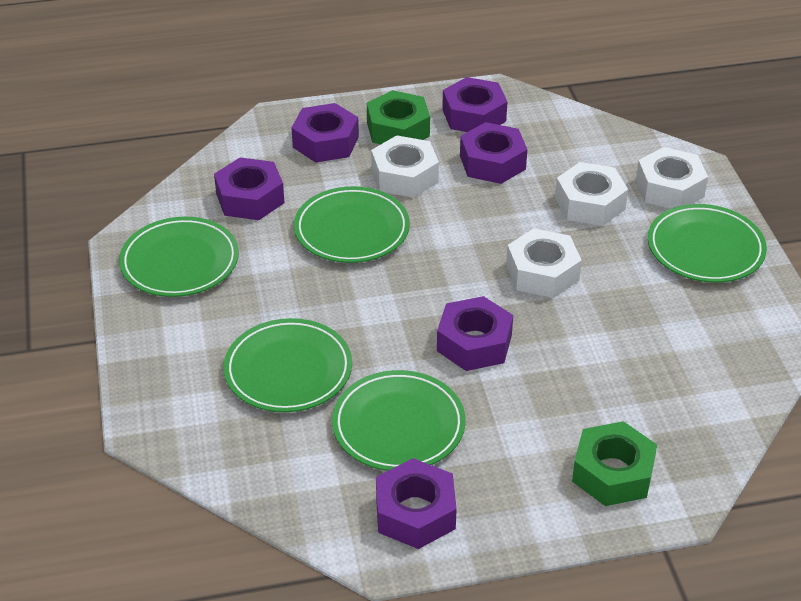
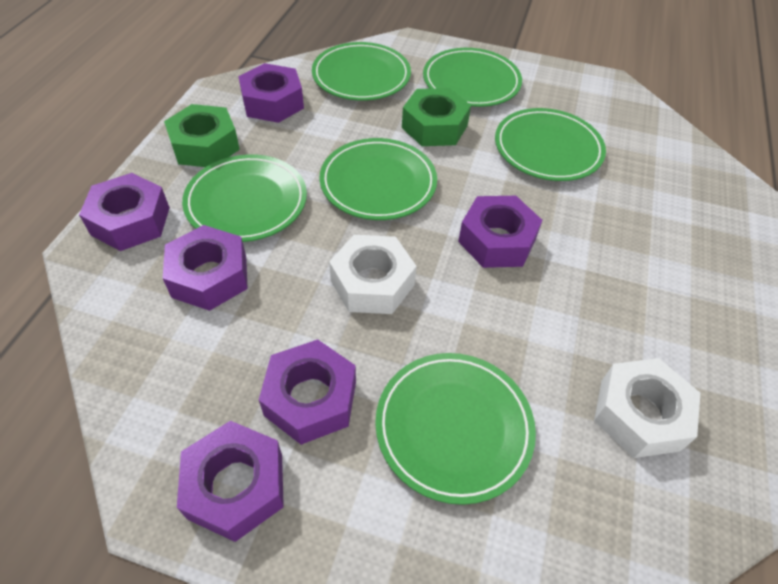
green plate: [119,217,239,297] [224,318,352,412] [294,186,410,263] [332,370,466,471] [648,204,767,283] = 5 -> [182,154,307,242] [312,42,411,101] [320,138,437,220] [375,353,536,505] [423,48,522,107] [495,108,606,181] = 6
white nut: [371,135,439,198] [506,228,582,298] [555,162,628,226] [636,147,708,209] = 4 -> [329,235,417,314] [594,358,700,458] = 2

